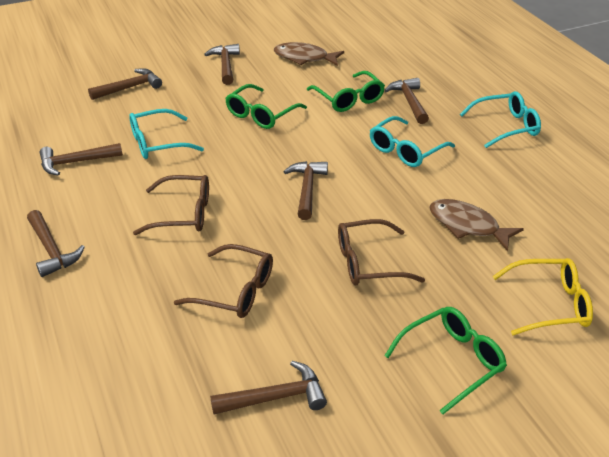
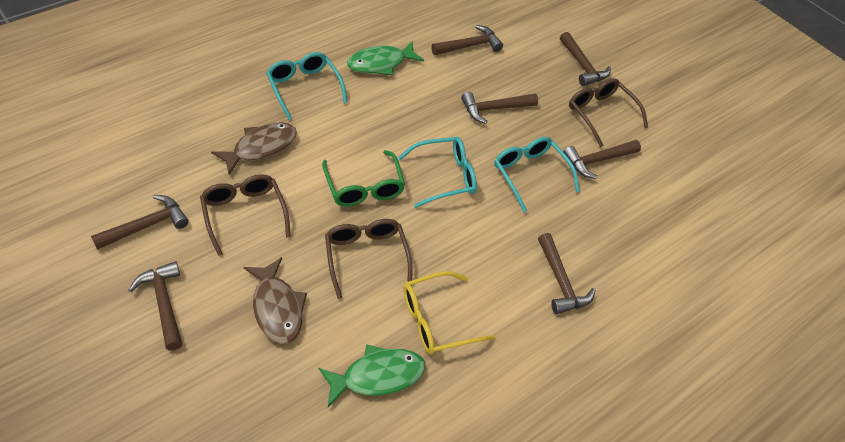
green fish: none = 0 -> [319,344,425,407] [347,41,424,76] = 2
green glasses: [225,84,307,129] [307,71,385,112] [384,307,507,414] = 3 -> [322,150,405,207] = 1

